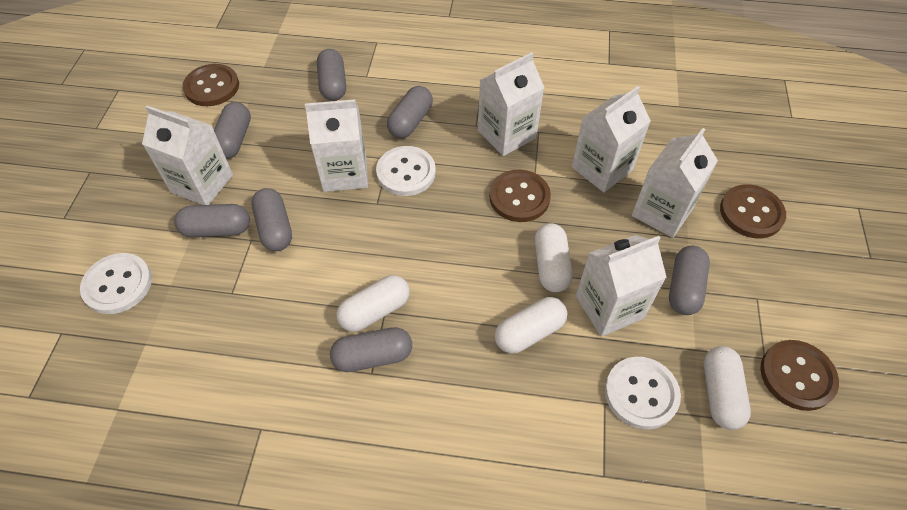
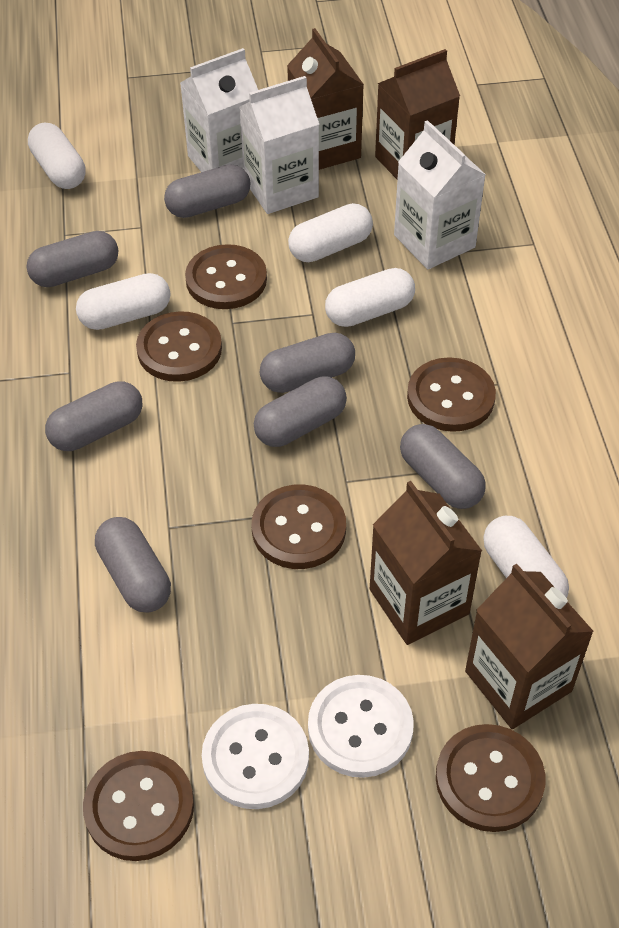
brown button: [182,64,239,106] [489,170,551,222] [720,185,786,238] [760,340,839,411] = 4 -> [83,751,194,861] [136,311,222,382] [185,244,267,309] [252,485,346,569] [407,357,496,432] [436,724,545,832] = 6
brown carton: none = 0 -> [287,28,364,170] [370,481,482,645] [375,49,460,180] [465,563,594,729] = 4
white button: [80,253,152,314] [376,146,436,196] [605,357,681,430] = 3 -> [202,704,309,809] [308,675,414,778] = 2
white capsule: [336,275,410,332] [495,297,567,353] [535,223,572,292] [704,346,751,430] = 4 -> [28,123,86,189] [76,273,171,330] [288,203,373,262] [325,268,415,327] [483,516,569,598] = 5
white carton: [142,105,233,205] [305,99,368,192] [478,52,544,156] [572,86,651,192] [576,235,667,337] [632,128,718,238] = 6 -> [180,48,258,172] [239,76,319,214] [394,120,486,269] = 3

